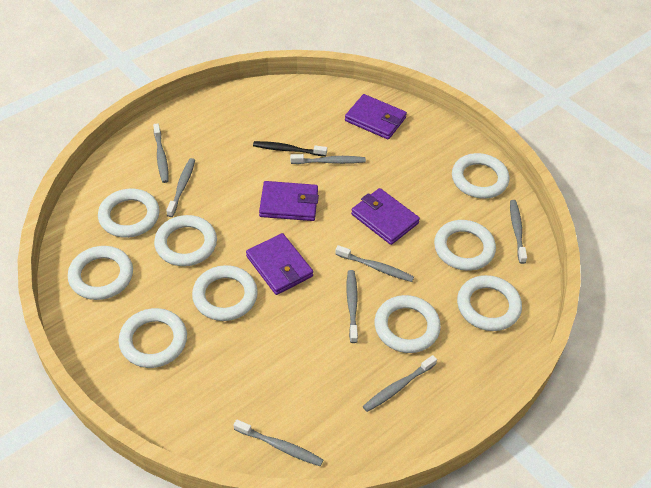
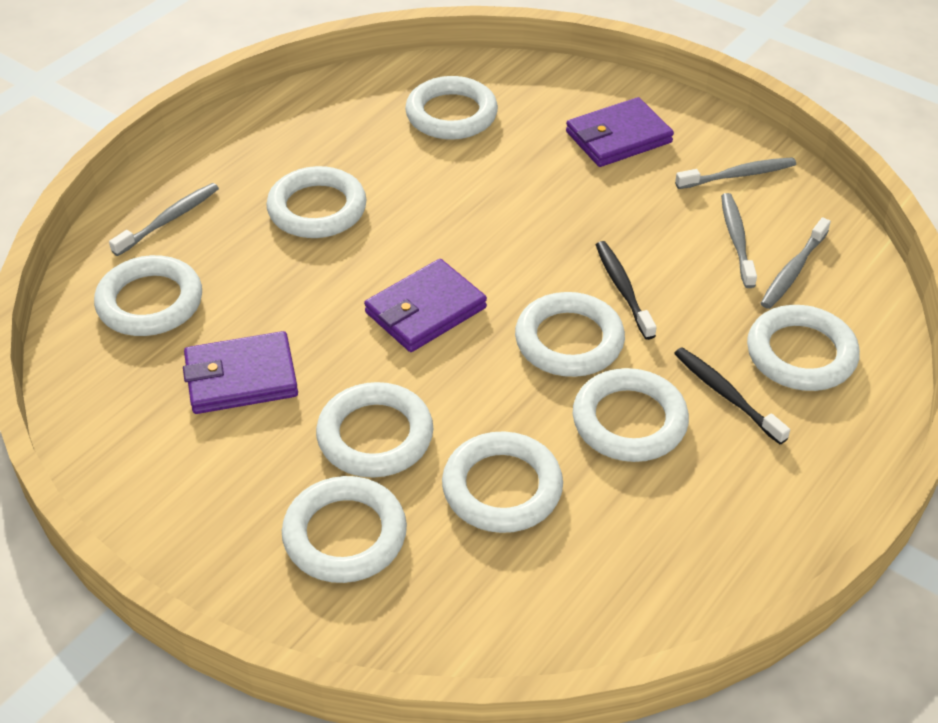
black toothbrush: [253,141,327,156] = 1 -> [596,241,657,340] [674,347,790,444] = 2
grey toothbrush: [153,123,169,183] [166,158,195,217] [234,420,323,466] [290,154,366,164] [335,245,414,282] [347,270,358,343] [363,355,437,412] [510,200,527,264] = 8 -> [109,183,219,256] [675,157,796,189] [721,193,757,288] [761,217,831,309] = 4
purple wallet: [246,233,313,295] [259,181,319,221] [345,94,407,140] [351,188,420,245] = 4 -> [183,331,298,414] [364,259,487,352] [566,97,674,167] = 3

